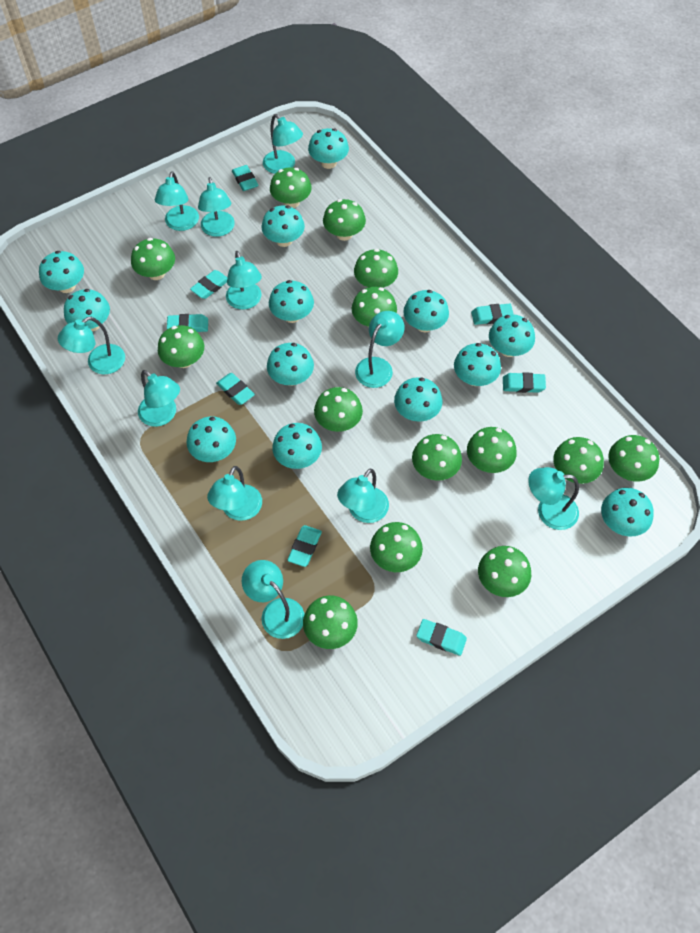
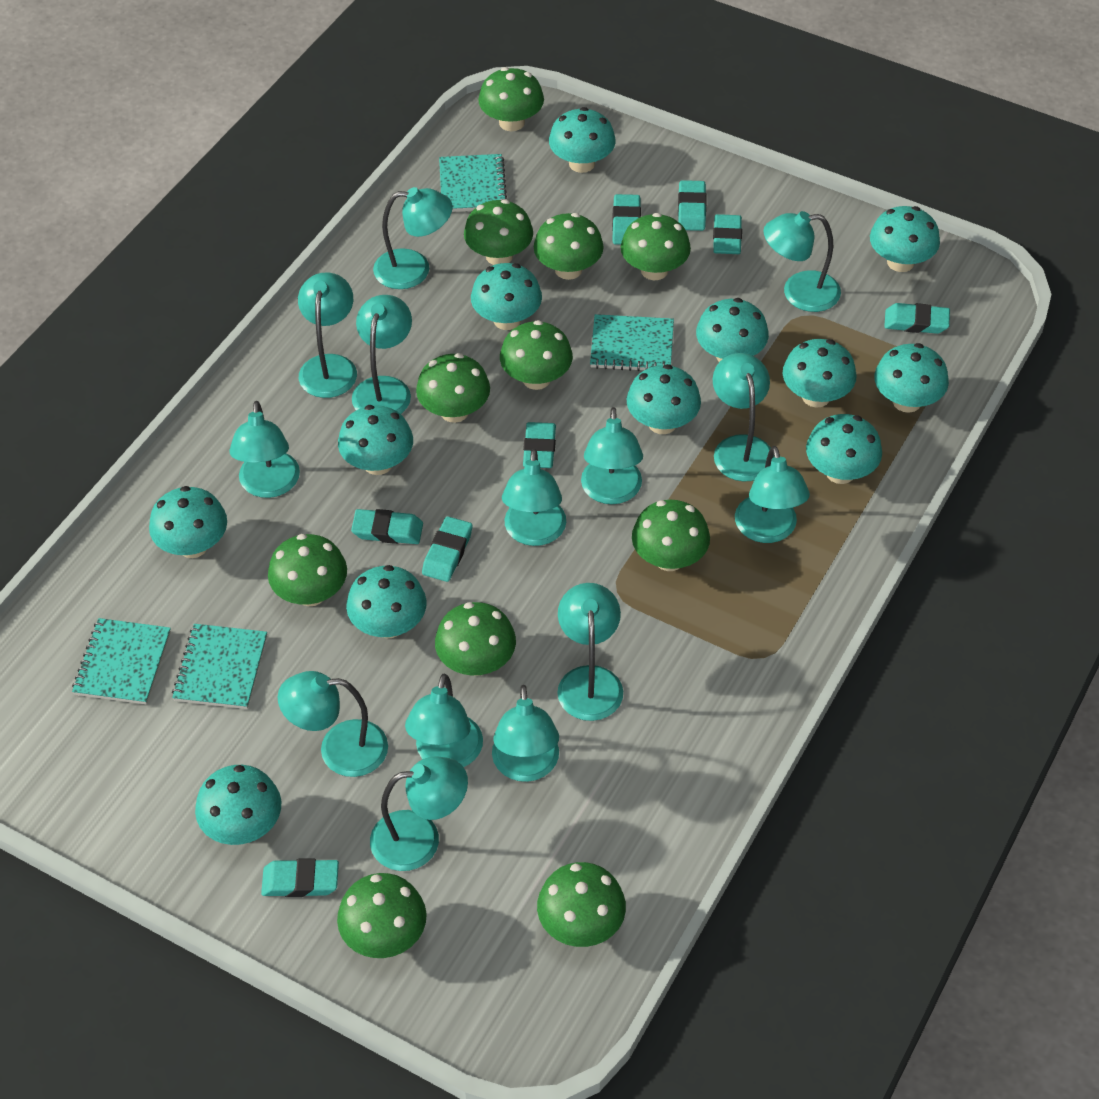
green mushroom: [131,238,175,280] [158,325,204,368] [270,167,312,208] [303,596,358,649] [314,387,363,432] [323,199,366,241] [352,287,397,327] [354,249,398,288] [370,522,423,572] [412,434,462,481] [467,427,517,473] [478,546,531,597] [553,437,604,484] [608,435,659,482] = 14 -> [268,534,347,606] [337,873,427,958] [416,353,490,423] [435,602,516,676] [464,199,533,265] [478,67,544,131] [500,320,573,390] [534,213,604,280] [537,862,626,947] [621,213,691,280] [632,500,710,571] = 11
turquoise lamp: [58,317,125,374] [138,370,180,427] [155,171,199,231] [198,177,235,237] [207,466,262,521] [226,251,262,310] [242,560,304,639] [263,114,303,174] [337,469,389,523] [355,311,405,388] [528,467,579,530] = 11 -> [229,401,300,498] [278,671,388,777] [298,272,357,398] [352,295,412,414] [370,757,468,871] [373,187,453,289] [405,673,483,767] [492,685,559,782] [502,449,566,546] [557,583,623,721] [581,407,643,504] [713,353,774,482] [735,446,810,543] [763,211,841,312] = 14
turquoise mushroom: [39,251,84,293] [64,289,110,332] [187,417,236,462] [262,205,305,247] [267,343,314,386] [269,280,314,323] [272,423,322,469] [308,128,349,169] [394,377,443,422] [403,290,449,333] [454,343,501,386] [489,314,535,357] [601,488,654,537] = 13 -> [149,486,227,558] [195,765,281,845] [338,405,413,475] [346,565,427,638] [471,263,542,330] [549,107,616,173] [627,364,701,434] [696,298,769,362] [783,339,857,408] [806,414,882,484] [870,206,940,272] [874,343,949,413] = 12
turquoise notebook: none = 0 -> [72,618,171,704] [172,624,267,709] [439,154,507,212] [590,314,674,371] = 4

